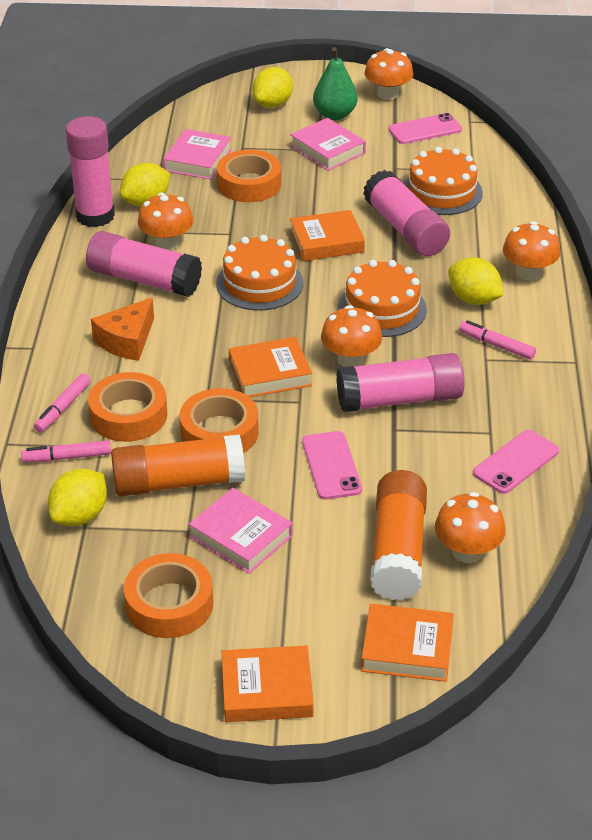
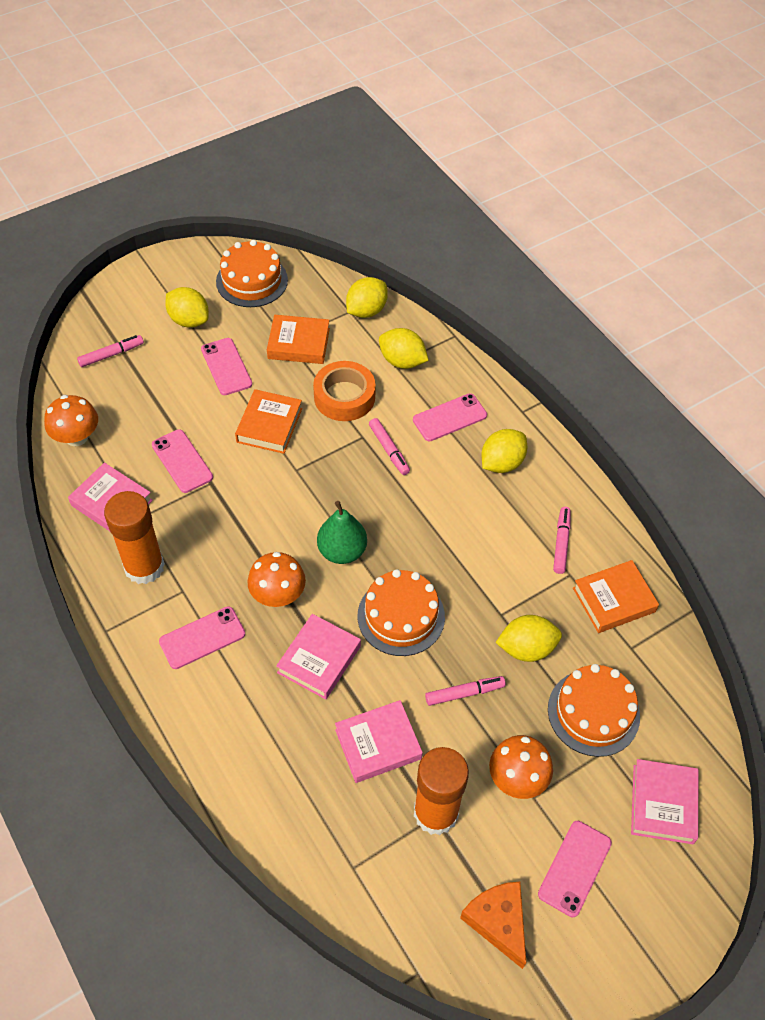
orange book: [222,645,314,722] [229,337,312,397] [290,210,365,261] [361,604,454,682] = 4 -> [235,389,302,454] [267,315,330,364] [573,560,659,633] = 3
orange mushroom: [138,193,194,250] [321,305,382,367] [364,48,413,100] [435,492,505,563] [503,221,560,281] = 5 -> [44,395,98,446] [247,552,306,607] [489,735,553,799] = 3
orange tape: [88,372,167,442] [124,553,213,638] [179,388,259,453] [217,150,281,202] = 4 -> [313,361,376,421] = 1
pink book: [163,129,232,180] [189,488,293,574] [290,118,366,171] = 3 -> [68,463,153,531] [276,614,361,700] [335,700,423,783] [631,759,698,844] = 4
pink glue stick: [66,116,115,227] [86,231,202,297] [336,353,464,412] [363,170,450,256] = 4 -> none = 0
pink marker: [21,440,111,463] [34,373,91,433] [459,320,536,360] = 3 -> [77,335,144,367] [369,418,410,475] [425,676,506,706] [553,507,571,574] = 4
pink phone: [302,431,362,500] [388,113,462,144] [473,430,559,494] = 3 -> [152,429,213,493] [159,606,245,669] [201,338,252,395] [413,393,487,441] [538,821,612,917] = 5
yellow lemon: [48,469,107,526] [120,163,170,206] [252,67,293,108] [448,257,504,305] = 4 -> [165,287,209,327] [346,277,388,318] [379,328,429,369] [481,429,527,473] [495,615,562,662] = 5

